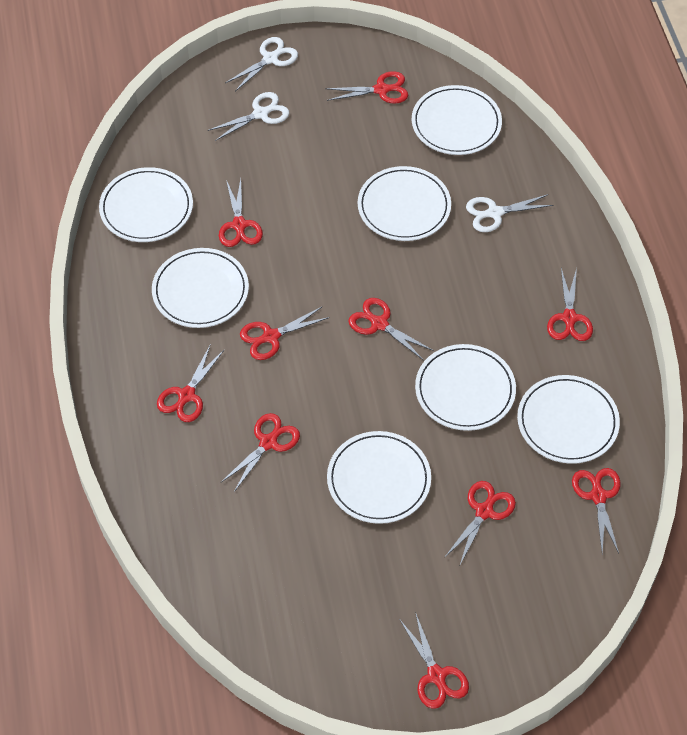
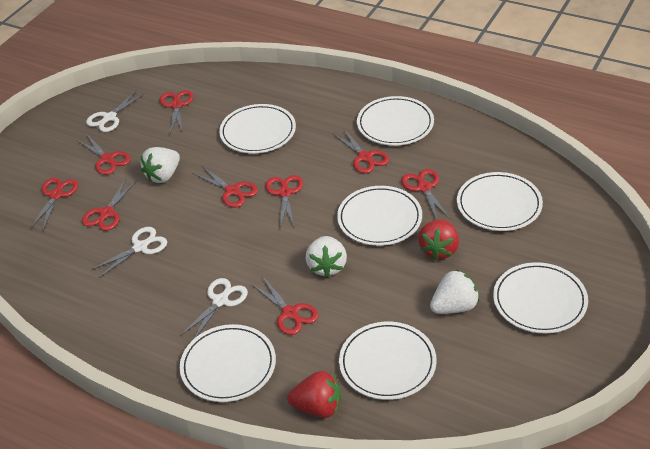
red scissors: [157,346,224,422] [219,179,263,247] [221,413,300,492] [240,306,330,360] [325,71,408,104] [348,298,434,360] [399,612,469,709] [444,481,516,565] [547,268,593,341] [572,468,620,554] = 10 -> [30,178,78,230] [77,135,131,175] [82,179,137,231] [159,90,194,134] [192,166,258,208] [251,276,319,335] [265,175,303,228] [334,128,389,173] [401,169,450,220] = 9
red strawberry: none = 0 -> [287,371,341,418] [418,219,459,260] = 2
white strawberry: none = 0 -> [141,147,180,183] [306,236,347,278] [430,270,479,314] = 3

